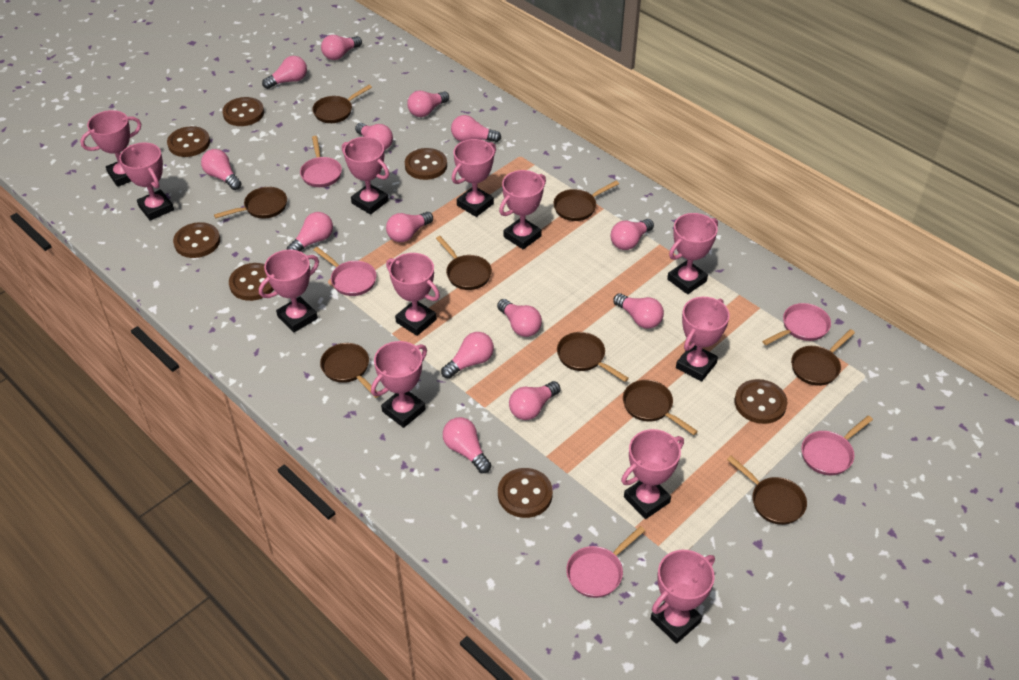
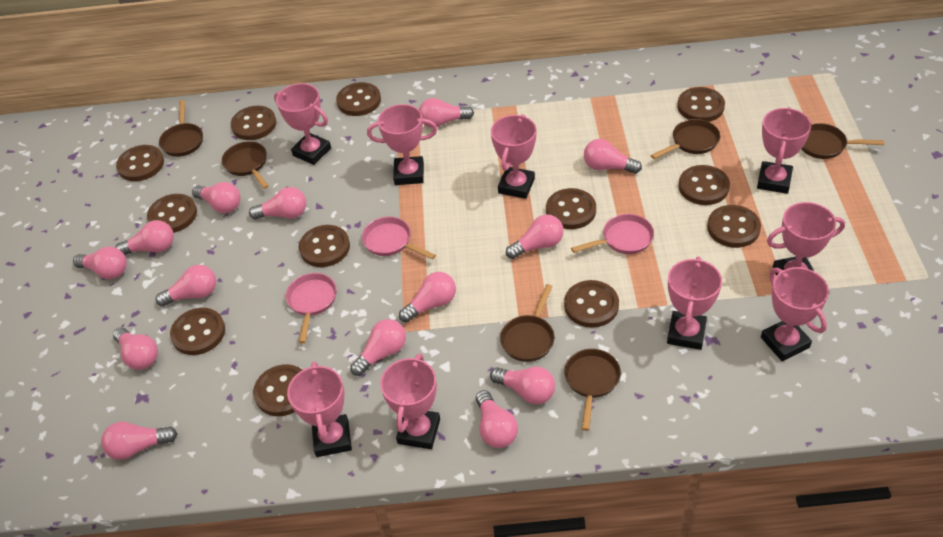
brown button: [167,126,210,157] [173,222,220,258] [222,97,264,126] [229,263,274,301] [405,148,447,180] [498,468,553,518] [734,379,787,424] = 7 -> [116,145,164,181] [147,194,197,233] [170,308,225,355] [231,106,276,140] [253,364,302,416] [299,225,350,267] [336,82,381,116] [546,188,596,229] [564,280,619,328] [677,87,725,122] [679,165,730,205] [707,205,761,248] = 12
brown pan: [214,187,287,219] [312,85,372,123] [320,343,379,398] [436,236,492,290] [554,181,619,221] [557,332,629,382] [623,380,698,435] [727,456,807,525] [791,329,855,386] = 9 -> [159,100,203,157] [222,141,269,189] [500,284,554,362] [564,349,621,431] [650,119,720,159] [801,123,885,159] = 6
pink pan: [300,136,342,187] [314,247,377,296] [566,526,645,598] [762,303,831,345] [801,415,873,475] = 5 -> [286,273,337,343] [362,217,436,260] [571,214,654,254] = 3
pink trophy: [80,110,141,187] [119,142,174,221] [259,250,319,333] [342,137,389,214] [371,341,427,428] [386,253,440,336] [452,139,496,217] [499,170,546,249] [621,429,684,519] [651,550,715,644] [667,213,718,294] [676,297,730,381] = 12 -> [274,83,331,165] [287,362,352,457] [367,104,437,185] [380,354,440,449] [491,114,536,199] [667,256,722,350] [757,107,811,194] [761,267,829,361] [767,202,845,275] = 9

